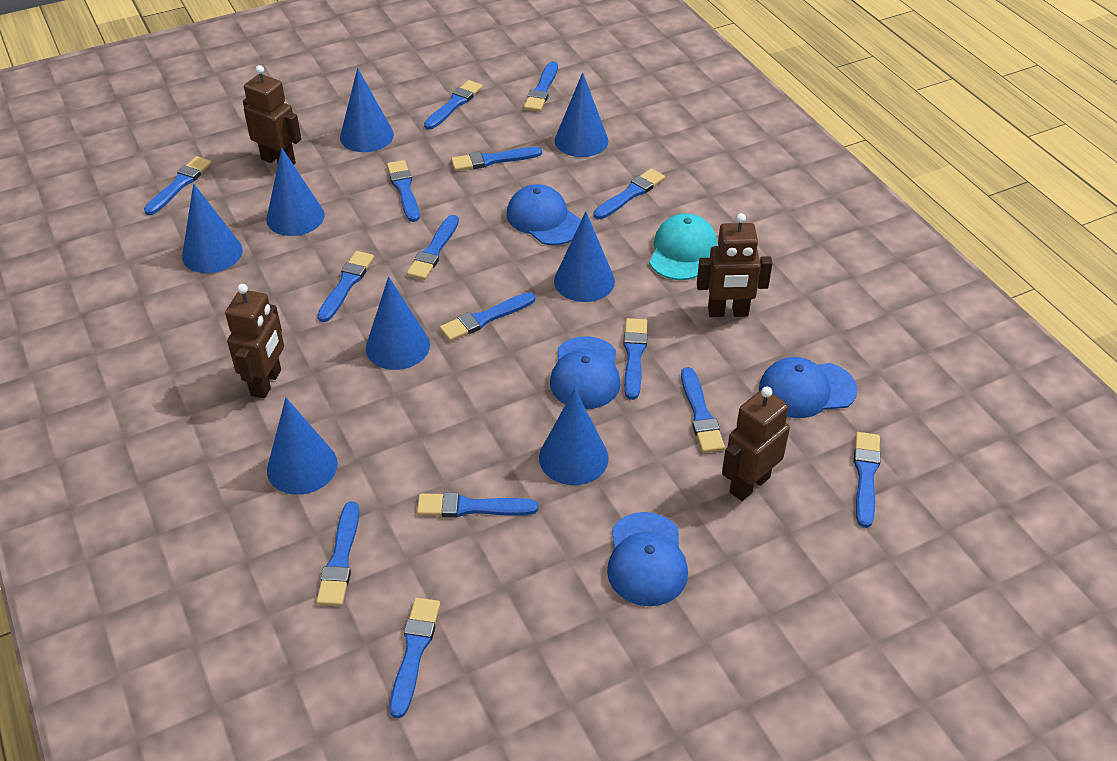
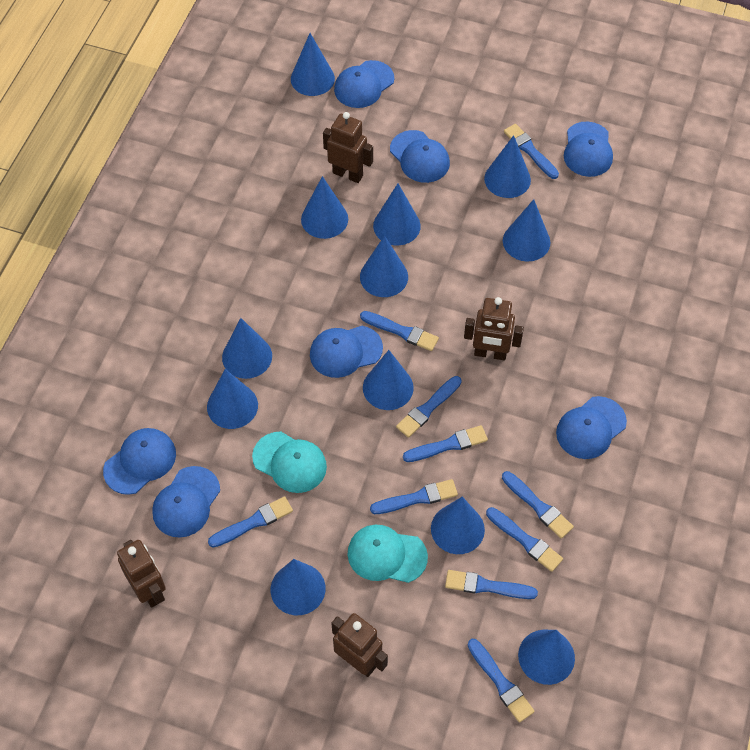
blue brush: [144,156,212,215] [316,502,359,606] [317,251,374,322] [387,160,420,222] [390,598,440,718] [407,215,459,280] [417,492,538,517] [424,80,483,130] [440,292,535,341] [451,147,542,171] [524,61,558,112] [593,168,665,219] [623,318,648,400] [681,367,725,453] [854,432,881,528] = 15 -> [208,496,293,548] [360,311,439,351] [370,479,458,514] [396,376,462,438] [403,425,488,462] [445,570,538,599] [467,639,535,722] [486,507,563,572] [502,471,574,539] [504,124,559,179] = 10
blue cap: [507,184,581,245] [550,336,621,409] [607,512,688,606] [759,357,857,418] = 4 -> [103,428,176,495] [152,466,220,538] [310,326,383,378] [334,60,394,108] [390,130,450,183] [556,396,627,459] [564,122,613,177] = 7
blue cone: [182,184,242,273] [266,148,325,236] [267,398,338,495] [340,68,394,152] [366,276,430,370] [539,388,609,485] [554,211,615,302] [555,72,608,157] = 8 -> [207,369,258,429] [222,318,272,379] [271,559,326,615] [291,33,335,96] [301,176,348,239] [360,235,408,297] [363,350,414,410] [373,184,421,245] [431,497,485,554] [484,135,531,198] [503,199,550,262] [518,630,575,685] = 12
turquoise cap: [649,213,717,280] = 1 -> [252,432,327,493] [348,525,428,583] = 2

